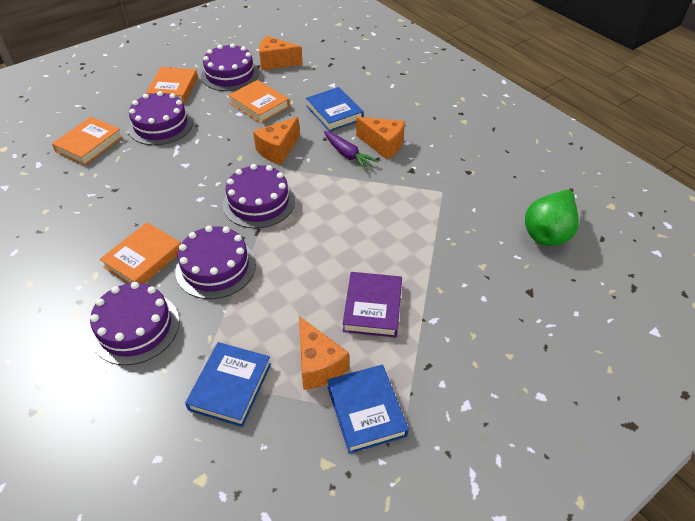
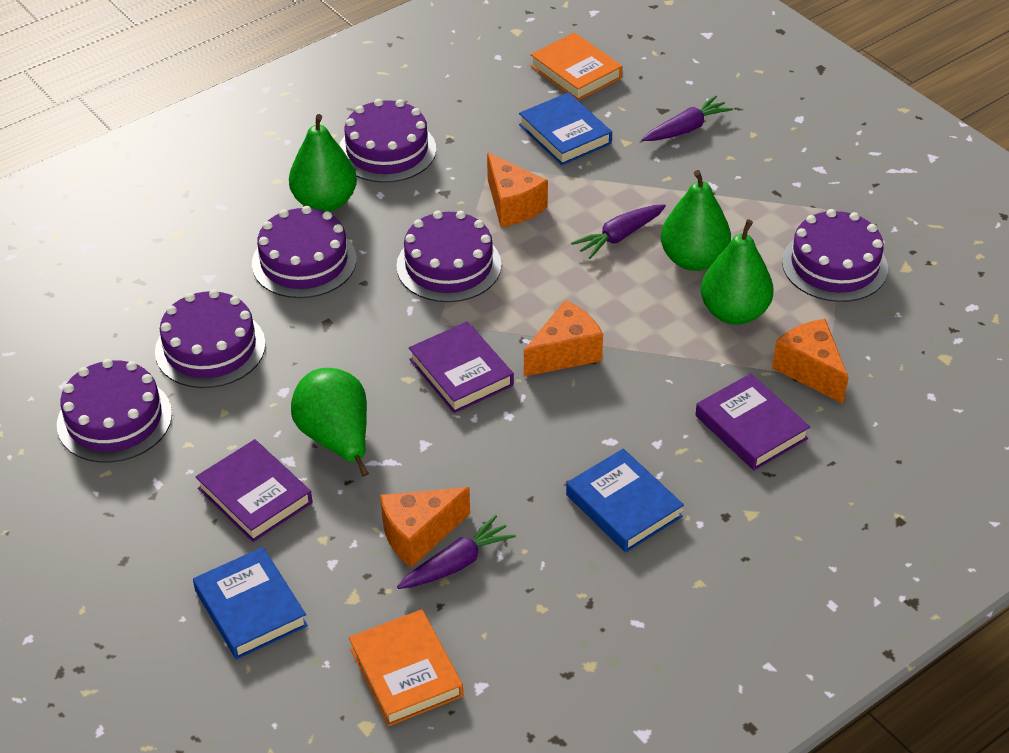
green pear: [525,188,579,246] = 1 -> [289,114,357,212] [291,368,369,477] [661,170,731,271] [701,219,774,325] = 4
orange book: [52,117,123,165] [100,222,181,284] [146,67,198,104] [228,80,289,123] = 4 -> [349,609,463,726] [530,32,622,101] = 2
purple book: [343,272,402,338] = 1 -> [196,439,312,542] [409,321,514,413] [695,373,810,470] = 3
purple cake: [90,282,179,365] [128,91,193,145] [175,225,256,299] [201,43,259,91] [223,164,295,228] = 5 -> [57,359,172,463] [155,289,265,388] [252,206,357,298] [339,99,436,183] [396,210,502,302] [782,209,888,302] = 6
purple carrot: [324,131,379,170] = 1 -> [397,515,516,589] [571,204,666,259] [642,95,733,141] = 3

